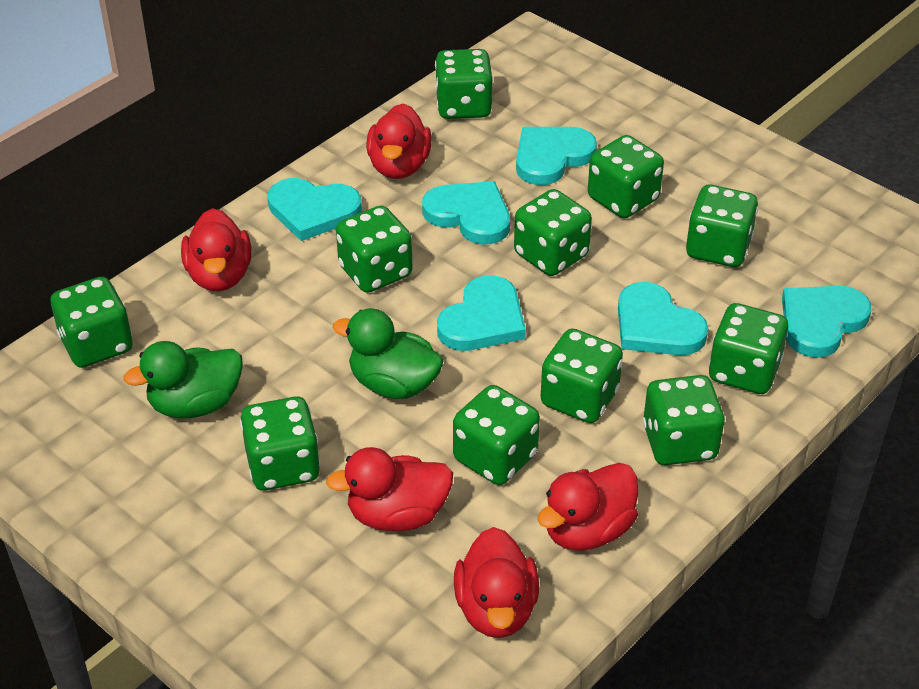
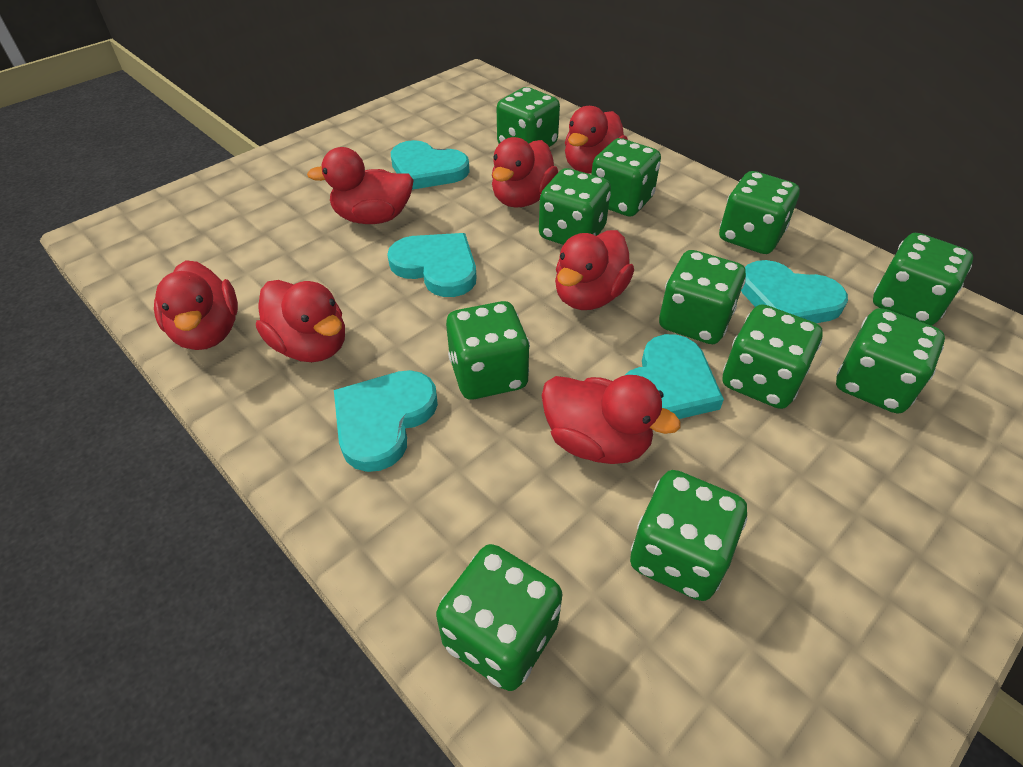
green duck: [124,341,243,419] [333,308,444,399] = 2 -> none = 0
red duck: [181,208,251,291] [326,447,453,531] [366,103,432,179] [454,527,539,638] [538,463,638,551] = 5 -> [154,260,238,350] [256,280,345,362] [307,147,414,224] [492,137,558,208] [542,375,681,464] [555,230,634,310] [565,106,628,173] = 7
turquoise heart: [267,178,362,241] [422,181,510,244] [437,275,526,351] [516,127,597,185] [618,282,708,355] [782,286,871,358] = 6 -> [334,370,438,472] [387,233,476,297] [391,140,470,190] [624,334,724,419] [741,260,848,323] = 5

